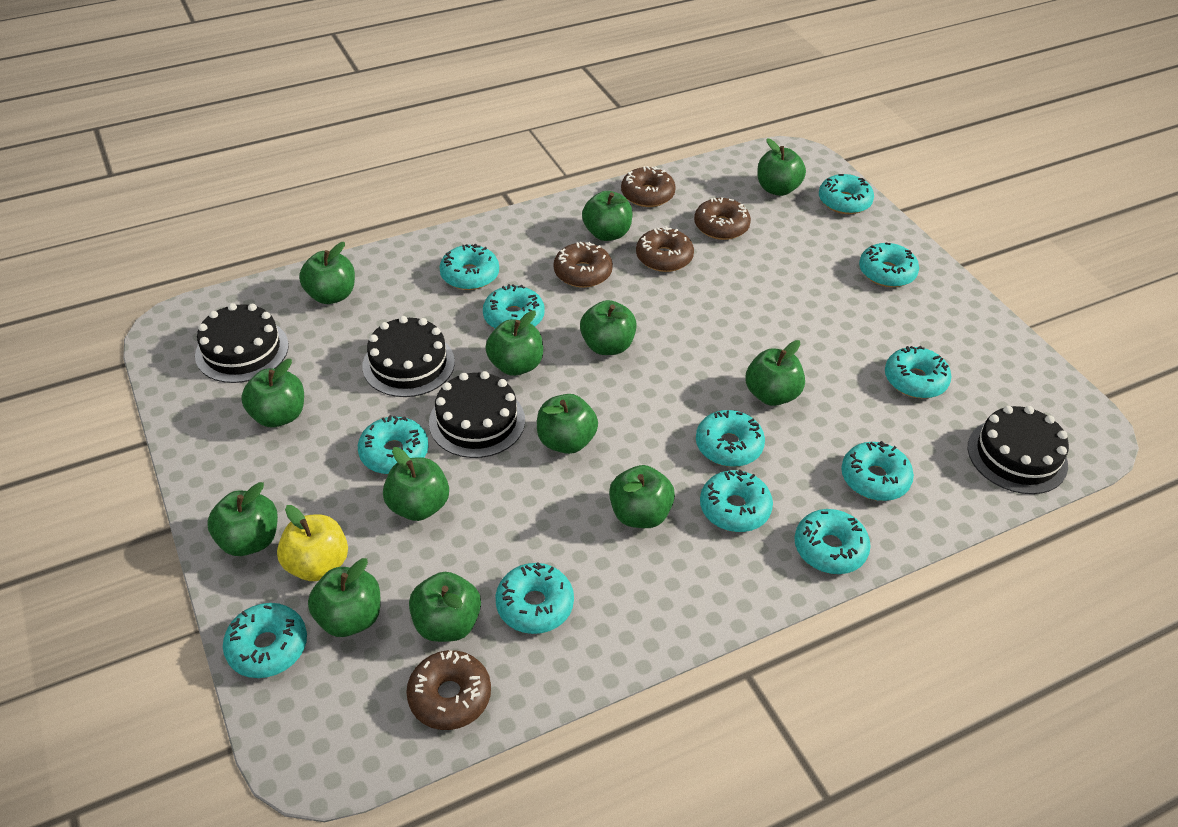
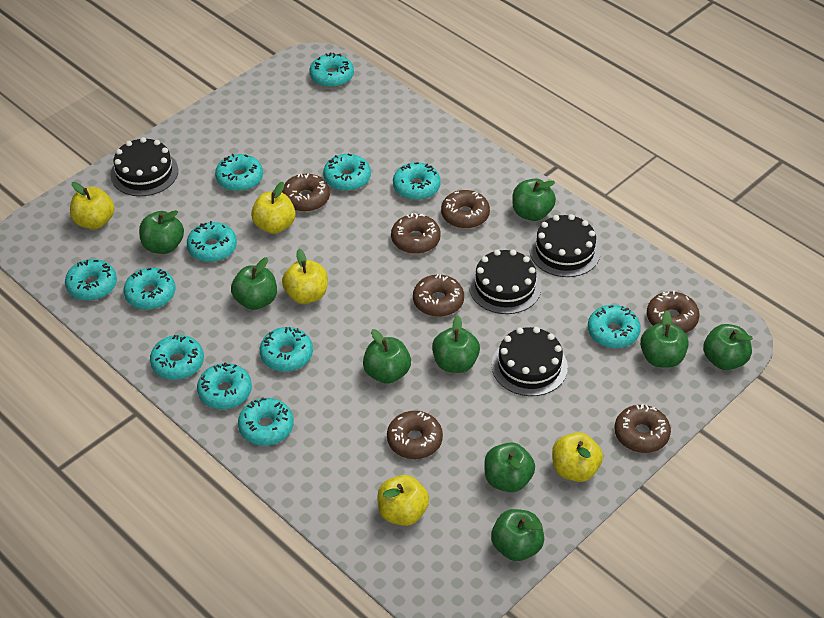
brown donut: [406,650,491,730] [554,242,613,288] [621,166,676,207] [636,226,694,272] [694,197,751,240] = 5 -> [282,174,330,212] [387,411,443,459] [391,213,441,254] [413,274,464,317] [441,190,490,229] [614,404,671,453] [647,291,699,333] = 7
green apple: [207,482,278,556] [241,359,304,427] [299,242,355,304] [308,558,380,637] [383,447,449,521] [409,572,481,642] [485,311,543,376] [537,394,598,454] [580,300,637,355] [582,191,633,241] [609,465,675,528] [745,340,805,406] [757,138,806,196] = 13 -> [139,210,184,254] [231,257,277,310] [363,329,411,384] [432,315,480,373] [484,442,535,492] [491,509,544,561] [512,179,556,221] [640,311,689,368] [703,324,753,370] = 9
yellow apple: [277,505,348,581] = 1 -> [70,182,114,229] [251,182,296,234] [282,249,328,304] [377,475,429,526] [552,432,603,482] = 5

